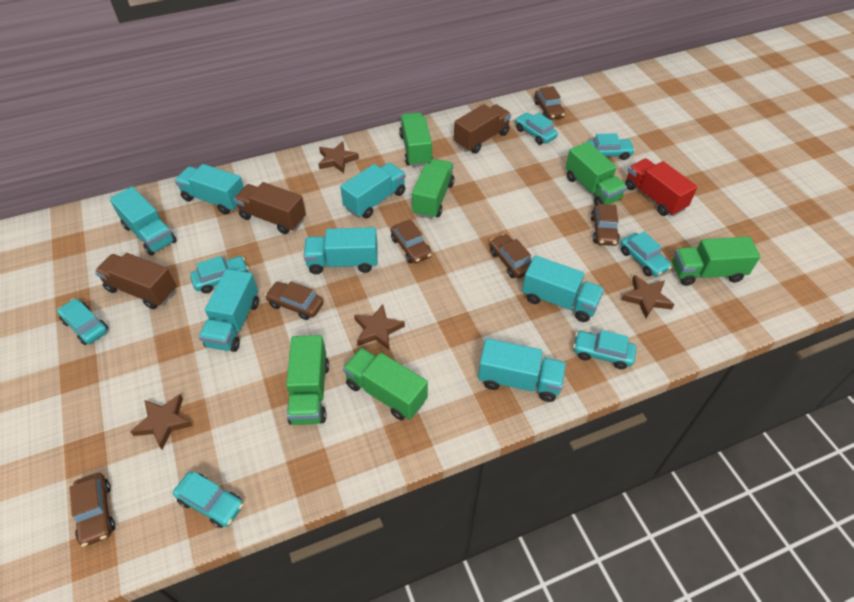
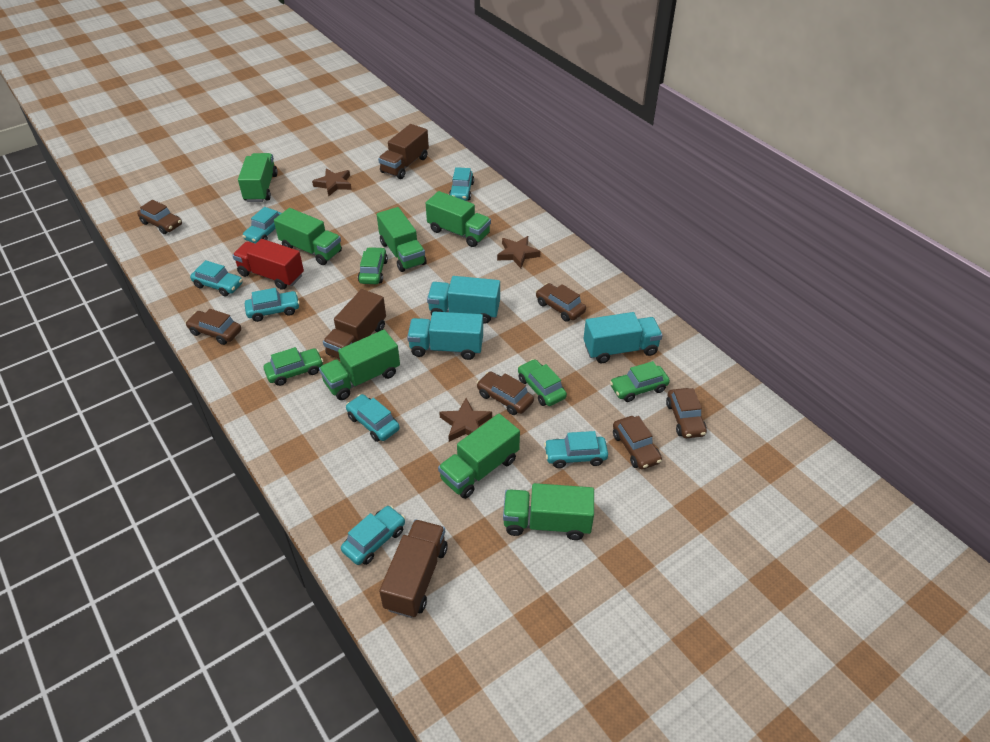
brown star: [130,394,193,450] [318,141,359,173] [354,304,405,350] [621,275,675,318] = 4 -> [312,168,352,196] [439,398,492,442] [497,236,541,268] = 3
green car: none = 0 -> [264,347,323,386] [358,247,388,284] [518,359,567,406] [610,361,670,402] = 4
green truck: [286,335,329,425] [343,348,428,420] [399,113,433,167] [412,159,454,219] [565,142,627,205] [672,236,761,286] = 6 -> [238,153,278,202] [274,208,342,265] [319,330,400,400] [377,207,427,272] [426,191,491,247] [438,414,520,499] [503,483,594,540] = 7
turquoise truck: [109,186,177,256] [175,164,244,214] [199,269,259,352] [303,227,378,274] [340,163,406,218] [478,338,566,402] [522,256,604,322] = 7 -> [407,312,483,360] [427,276,500,324] [584,312,663,363] = 3

